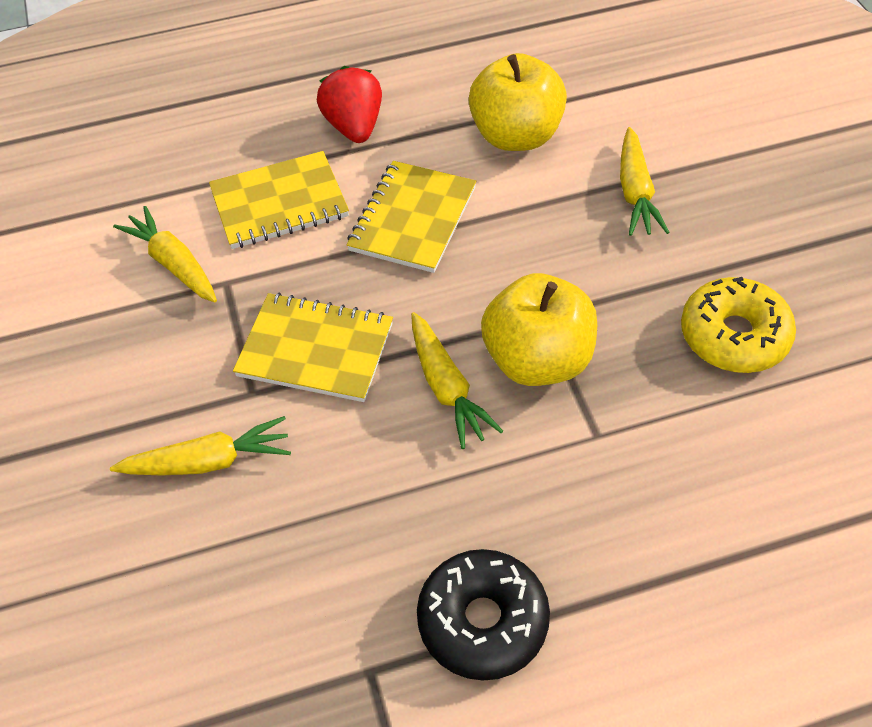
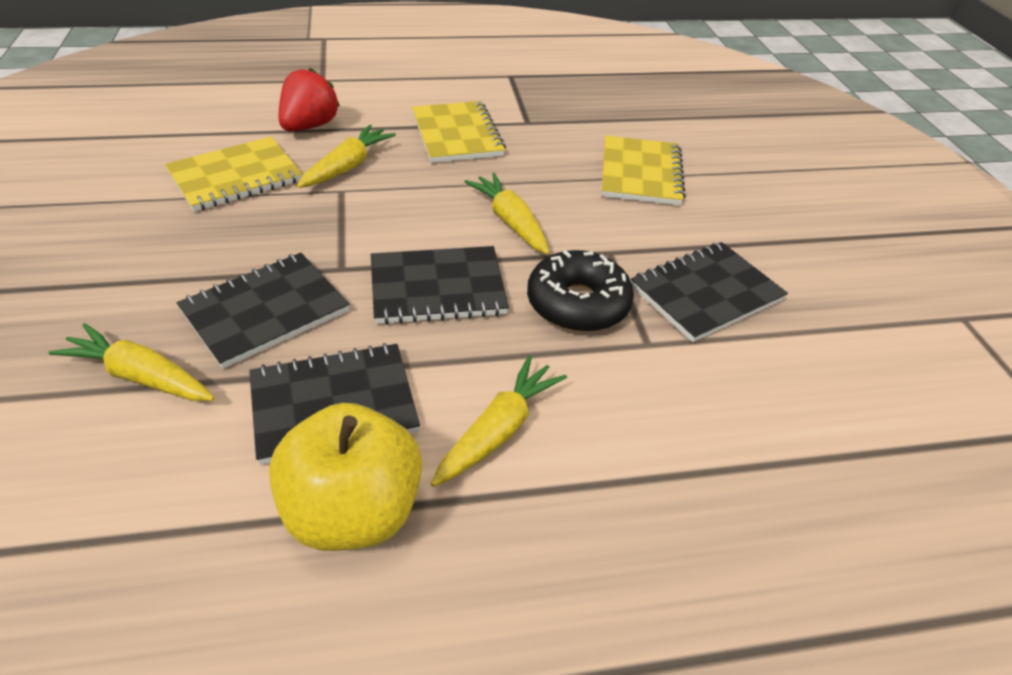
black notebook: none = 0 -> [177,253,350,369] [249,343,420,465] [371,246,509,325] [631,242,788,342] = 4
yellow apple: [469,53,567,151] [481,273,597,386] = 2 -> [269,403,422,551] = 1
yellow donut: [681,277,796,373] = 1 -> none = 0

